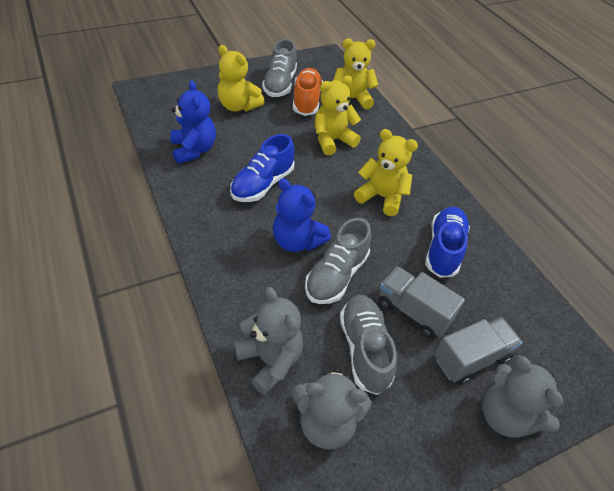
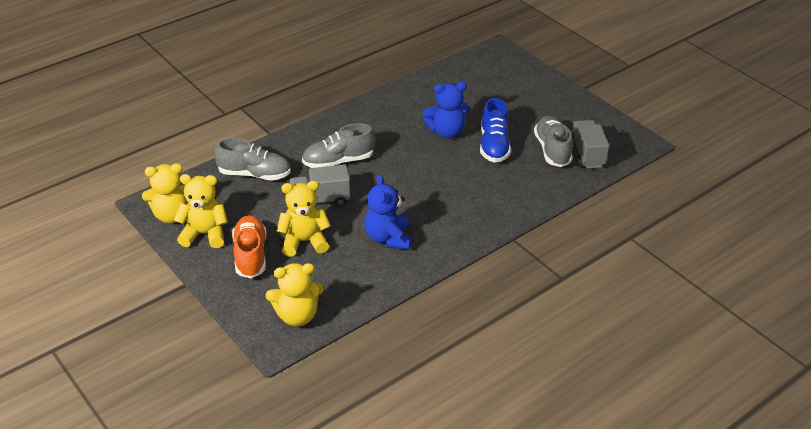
blue shoe: [230,134,295,202] [425,207,470,278] = 2 -> [480,98,511,163] = 1
grey teddy bear: [234,287,303,395] [291,368,371,449] [482,355,563,438] = 3 -> none = 0

